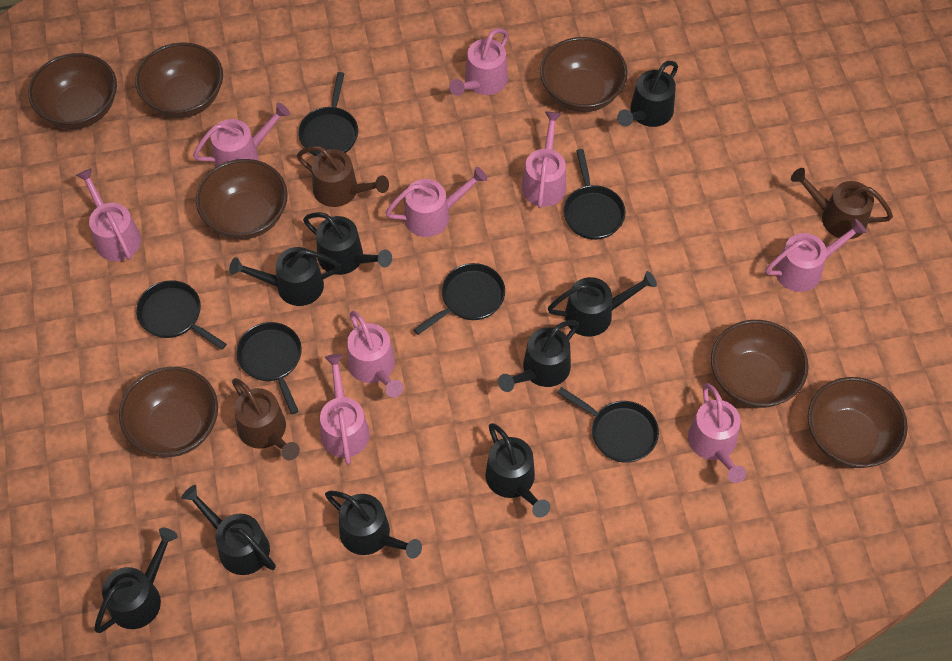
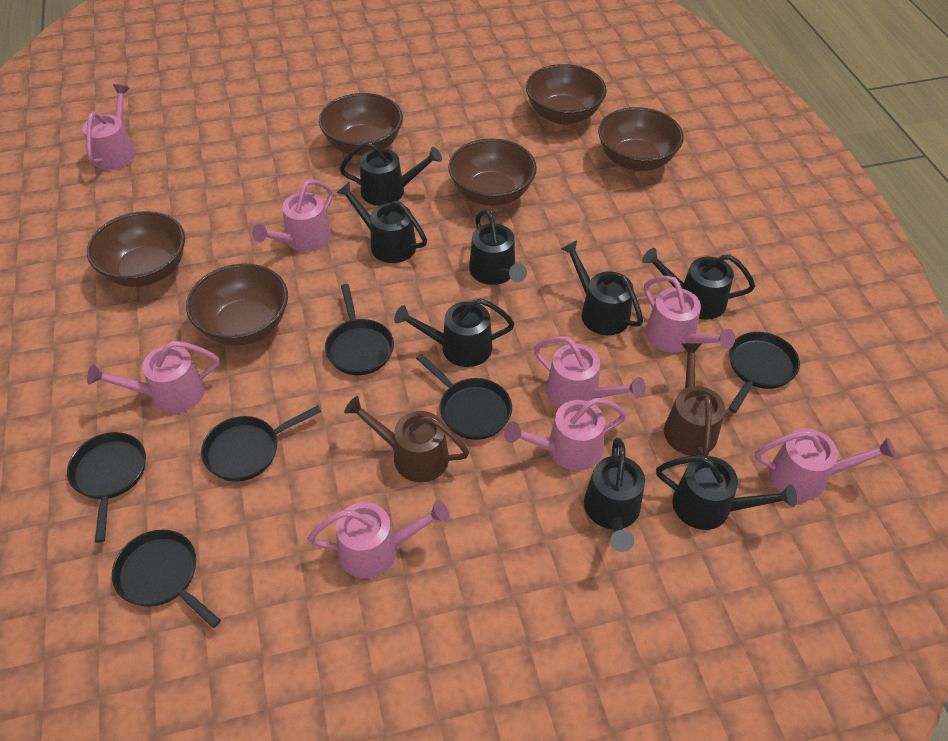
black watering can: [94,528,178,633] [181,485,276,575] [229,247,341,306] [303,212,392,275] [325,491,422,559] [485,423,550,518] [498,320,579,392] [548,271,657,337] [617,61,678,127] = 9 -> [337,182,427,263] [340,141,442,206] [394,298,514,367] [469,209,527,285] [561,240,643,335] [584,438,645,552] [642,248,755,320] [656,455,797,530] = 8
brown bowl: [28,53,117,129] [119,367,218,457] [135,42,223,118] [196,159,288,239] [540,37,628,112] [711,320,809,408] [808,377,908,468] = 7 -> [87,211,185,287] [186,263,288,346] [319,93,403,156] [448,139,537,206] [526,64,607,125] [598,107,684,171] = 6
brown watering can: [232,378,300,460] [297,146,389,207] [791,168,893,239] = 3 -> [344,396,469,482] [664,344,725,456] = 2
pink watering can: [76,168,141,261] [193,103,290,167] [320,354,370,465] [347,311,403,398] [385,167,487,237] [449,28,508,96] [522,112,566,208] [688,383,746,483] [765,219,867,292] = 9 -> [83,84,135,170] [87,341,219,413] [252,179,333,252] [308,500,449,578] [504,398,626,471] [534,336,646,408] [644,276,735,353] [755,428,896,501] = 8

